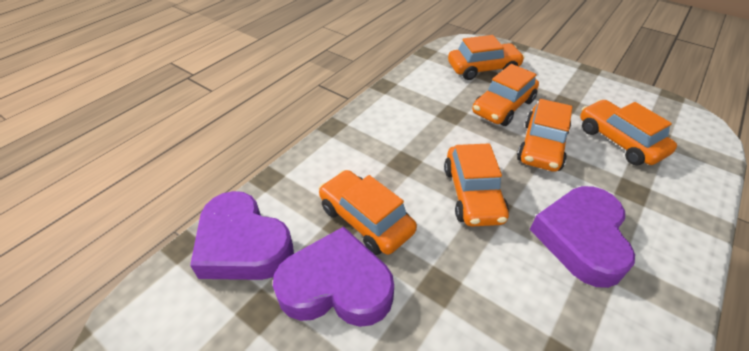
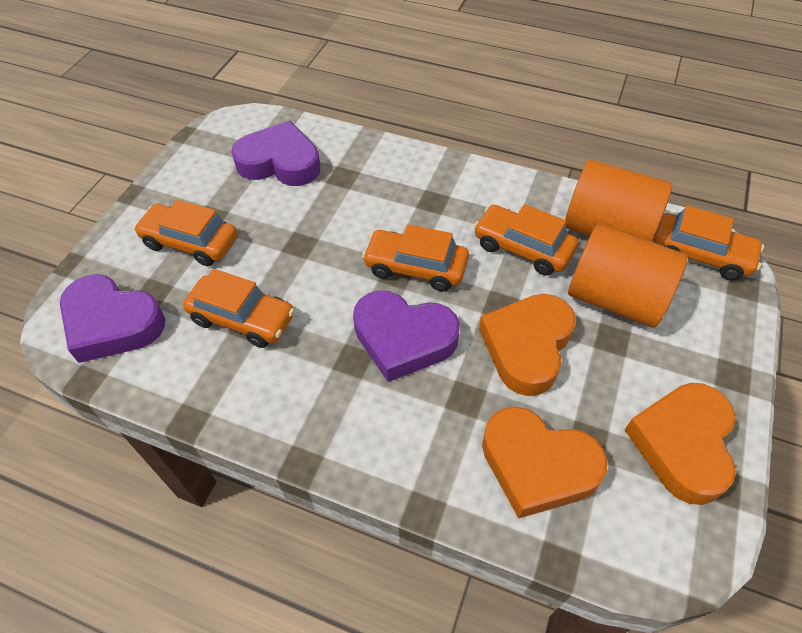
orange car: [319,170,417,255] [444,143,509,227] [448,35,525,80] [472,64,539,126] [517,99,572,172] [580,100,677,165] = 6 -> [134,199,238,266] [183,269,295,348] [362,224,469,292] [474,204,578,275] [652,205,764,281] = 5
orange cylinder: none = 0 -> [565,160,672,242] [568,224,688,328] = 2
orange heart: none = 0 -> [479,294,576,396] [482,406,608,519] [625,383,736,505] = 3

